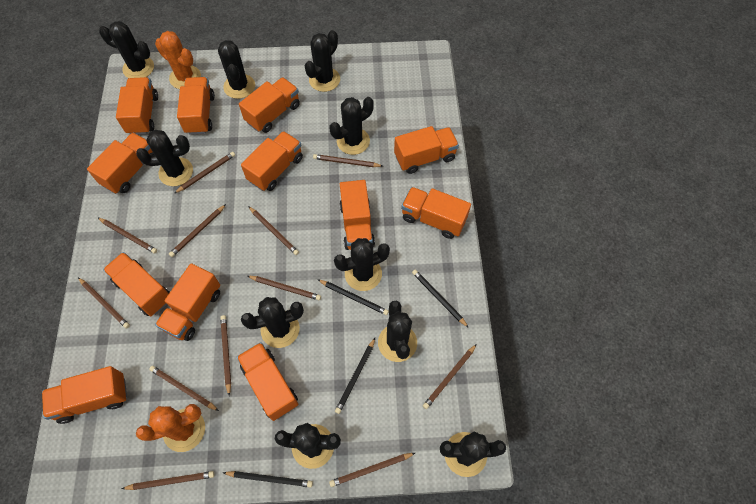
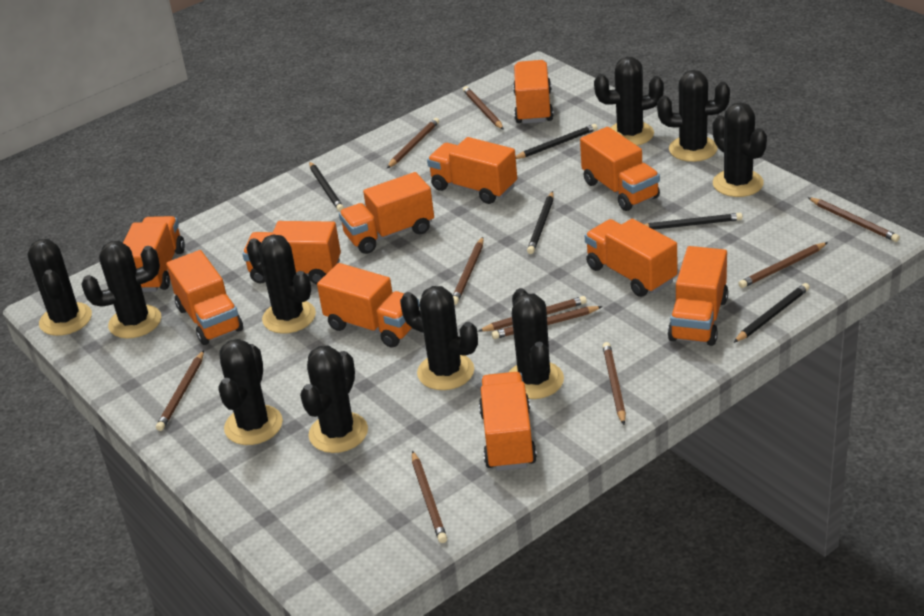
black pencil: [223,471,313,488] [317,279,389,315] [335,338,375,414] [412,269,469,328] = 4 -> [309,161,344,212] [516,124,597,159] [527,191,554,254] [644,213,743,230] [733,283,810,343] = 5
brown pencil: [78,278,130,329] [97,217,157,254] [122,471,215,490] [149,366,219,411] [169,204,226,257] [175,152,235,193] [220,315,231,396] [248,206,299,255] [248,276,321,300] [313,154,382,167] [329,453,415,487] [423,344,477,409] = 12 -> [156,350,204,431] [387,118,439,168] [412,451,447,543] [453,237,484,305] [463,86,504,130] [479,296,587,332] [491,306,603,339] [603,342,626,425] [738,242,828,288] [808,197,900,242] = 10
orange cactus: [136,404,205,452] [155,31,201,89] = 2 -> none = 0
orange truck: [42,366,127,424] [87,133,154,194] [103,252,170,316] [116,77,158,135] [155,263,220,341] [177,77,215,135] [237,342,298,421] [239,77,300,133] [241,131,303,191] [339,180,375,250] [394,126,459,174] [401,187,471,239] = 12 -> [123,216,185,292] [166,250,243,345] [242,221,341,284] [317,263,420,348] [339,172,434,254] [427,137,517,204] [479,372,537,471] [513,60,554,124] [580,127,660,211] [585,219,677,297] [668,246,728,346] = 11

